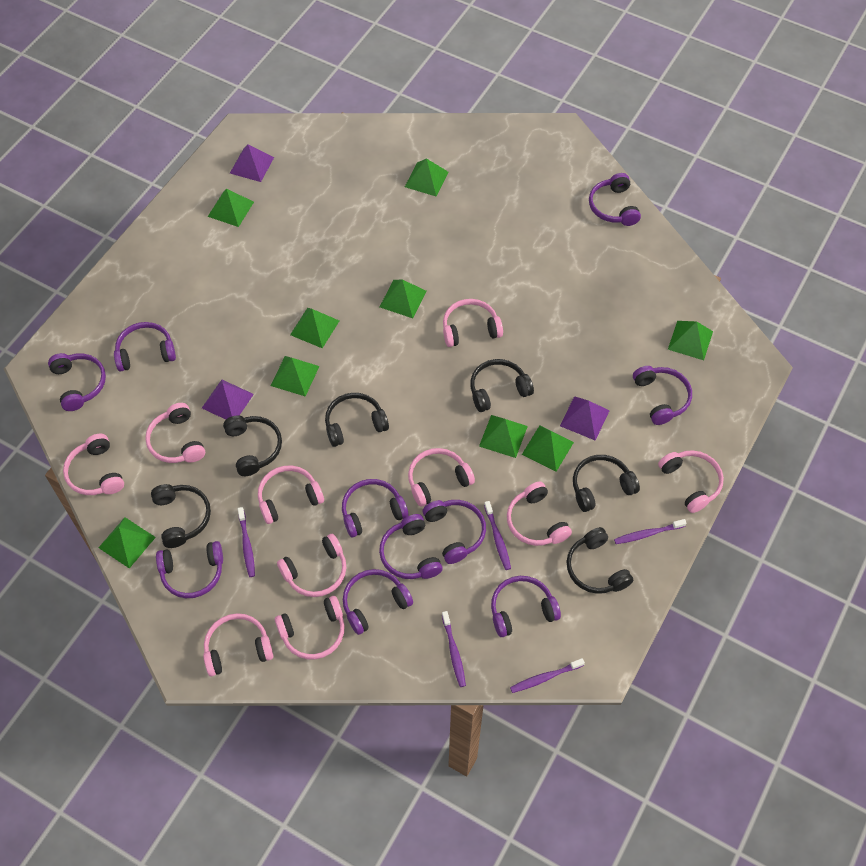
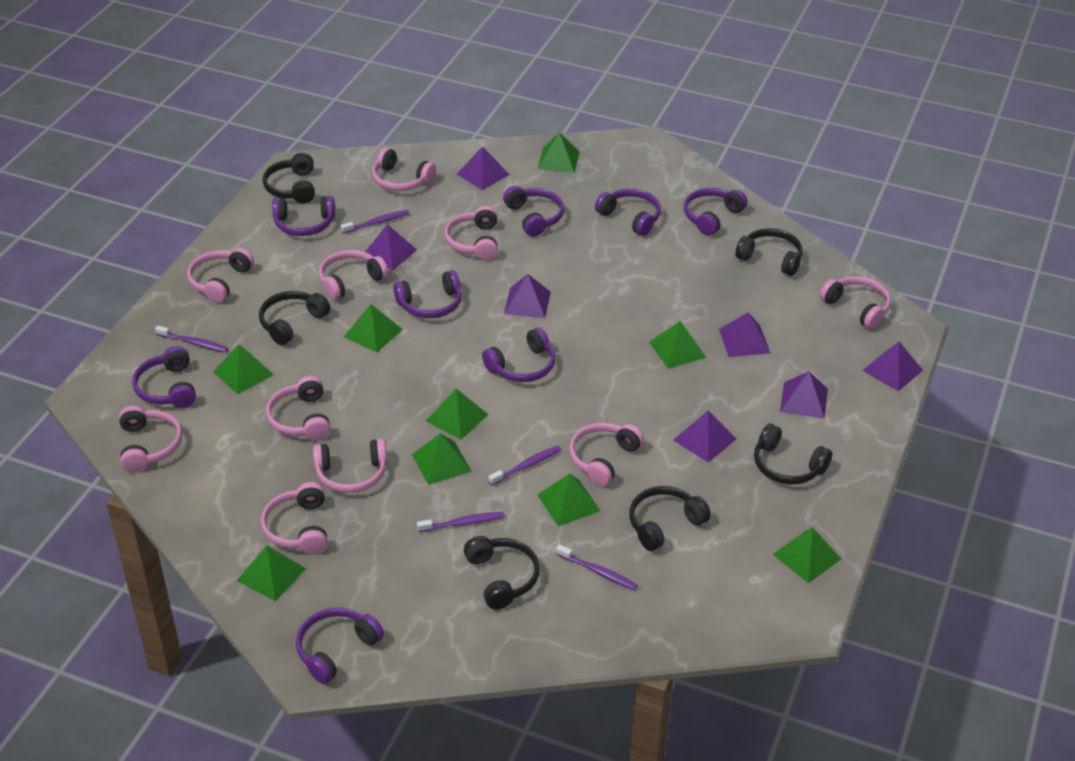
purple headphones: [48,353,106,411] [114,322,176,372] [156,541,223,598] [342,479,409,537] [343,569,413,635] [379,514,443,579] [423,500,486,564] [491,576,561,637] [589,173,641,226] [633,366,692,425] = 10 -> [132,346,196,408] [272,196,335,236] [296,607,384,684] [393,270,462,318] [482,327,555,382] [503,186,564,237] [595,189,661,236] [684,188,748,236] = 8
purple pyramid: [202,380,254,419] [230,144,274,182] [560,396,610,441] = 3 -> [365,224,417,270] [457,146,509,190] [504,274,551,318] [673,410,736,463] [719,312,770,357] [780,371,828,419] [862,342,923,391] = 7

